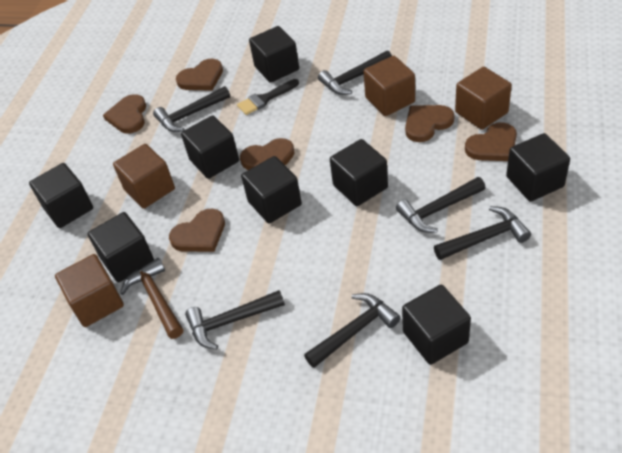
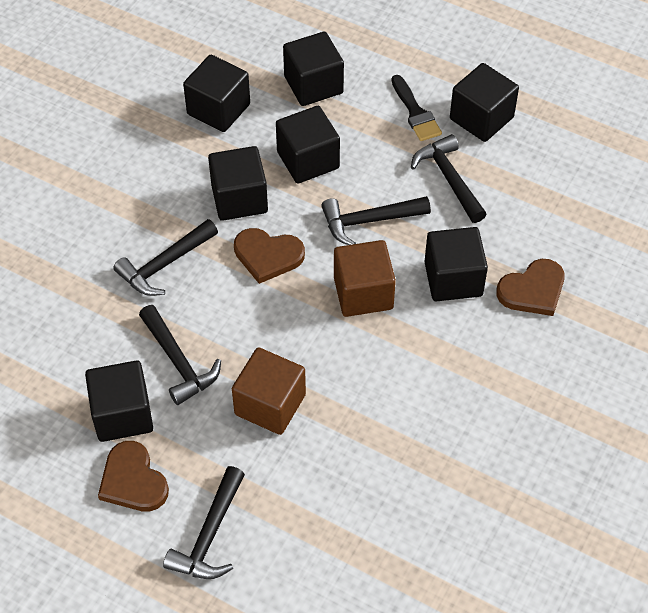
black cube: [29,163,93,228] [88,212,154,282] [181,115,239,179] [241,156,302,224] [249,26,299,83] [330,139,388,206] [402,285,471,365] [506,133,570,202] = 8 -> [85,360,153,442] [183,55,250,132] [208,146,268,221] [276,106,340,184] [283,32,344,106] [424,227,488,301] [450,63,519,142] = 7
black hammer: [153,86,230,132] [185,290,285,350] [304,293,401,368] [318,51,392,95] [396,177,485,233] [434,206,531,260] = 6 -> [113,219,218,296] [139,305,221,405] [163,466,245,579] [321,196,431,245] [411,134,486,223] = 5
brown cube: [55,254,124,327] [113,144,175,209] [363,56,415,116] [455,67,512,130] = 4 -> [232,347,306,435] [334,240,396,317] = 2
brown hammer: [120,258,183,339] = 1 -> none = 0
brown heart: [103,94,146,134] [169,208,225,252] [176,59,223,91] [240,138,294,170] [405,105,455,142] [465,122,517,161] = 6 -> [98,441,169,512] [234,228,305,284] [496,259,565,316] = 3

